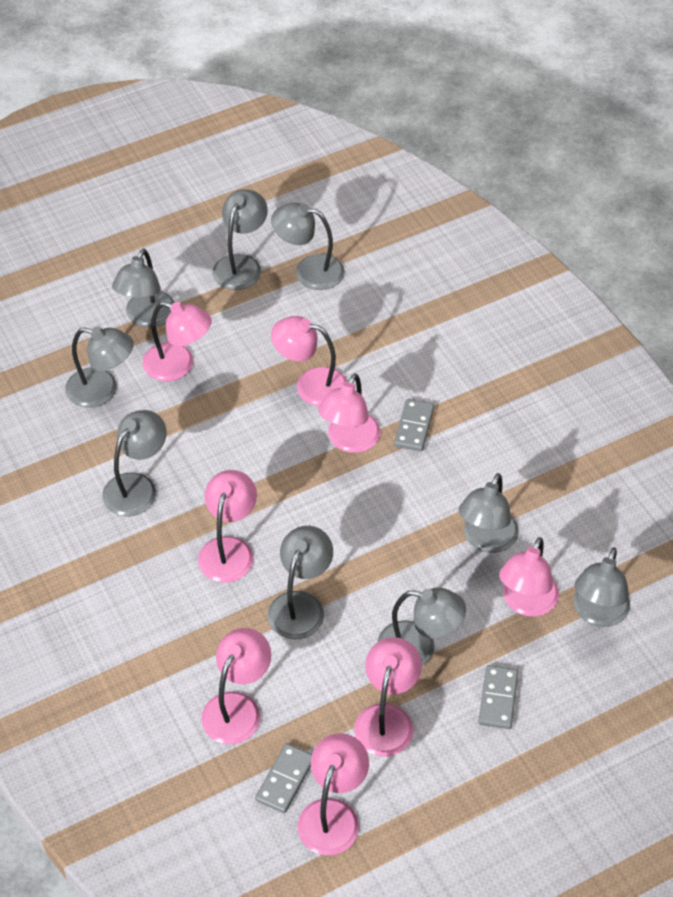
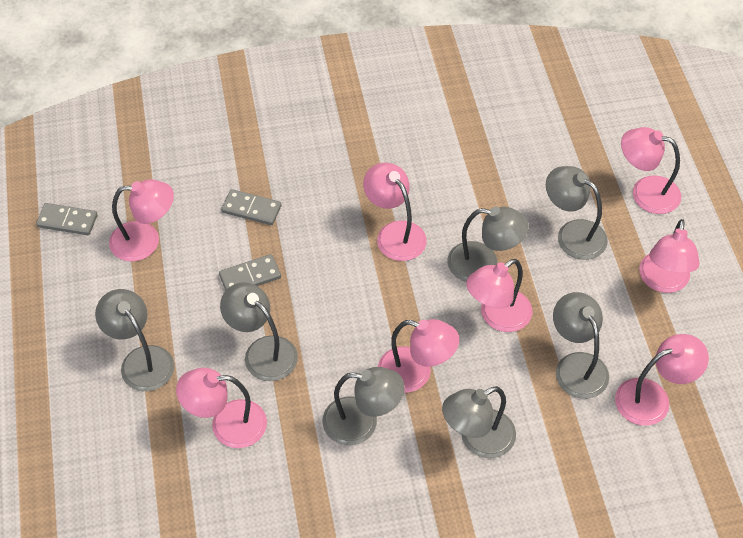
grey lamp: [65,326,134,408] [102,410,167,517] [112,249,174,328] [212,189,268,290] [268,526,333,639] [271,202,345,290] [377,587,466,666] [459,473,519,553] [574,547,630,627] = 9 -> [95,289,175,391] [220,282,298,381] [322,367,405,445] [442,386,516,458] [447,207,529,282] [546,166,608,260] [553,292,609,399] = 7

